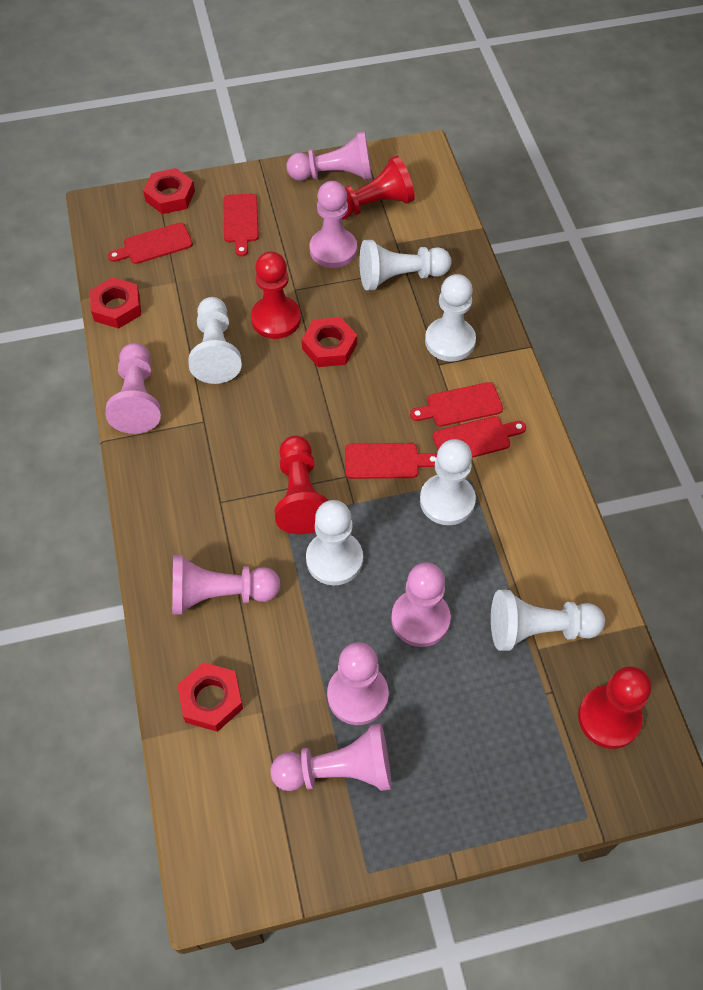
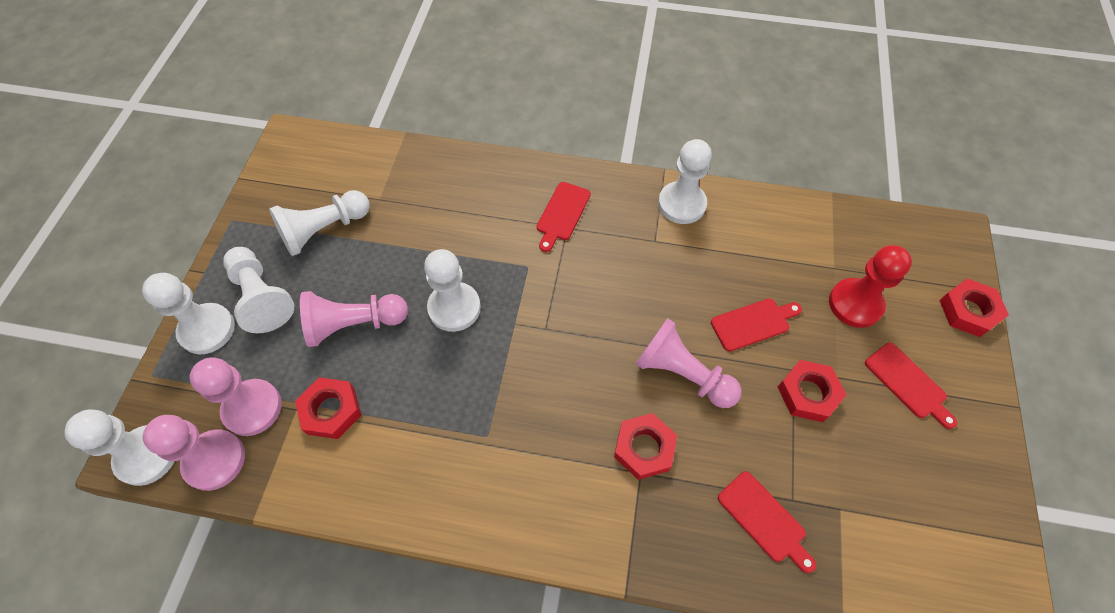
pink pawn: [105,343,161,434] [172,555,281,615] [271,723,392,791] [287,131,372,181] [309,181,357,268] [327,642,389,725] [391,562,451,647] = 7 -> [143,415,245,491] [189,357,282,436] [300,291,408,347] [636,318,742,408] = 4
red cutting board: [108,223,193,264] [223,194,259,257] [345,443,437,479] [410,382,503,427] [433,416,526,458] = 5 -> [537,182,591,252] [711,299,802,352] [718,471,816,573] [865,343,957,429] = 4
red pawn: [251,251,301,339] [274,436,329,534] [342,156,415,220] [578,666,651,749] = 4 -> [829,245,912,328] = 1

